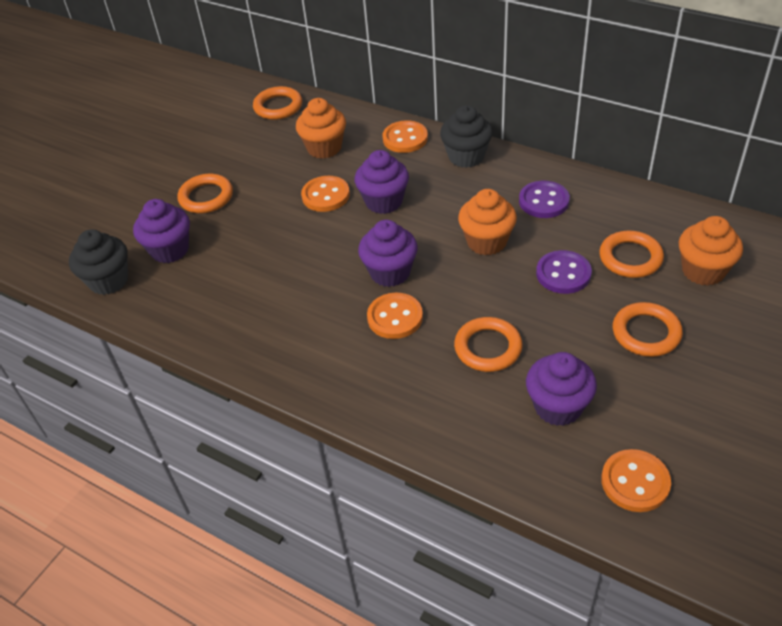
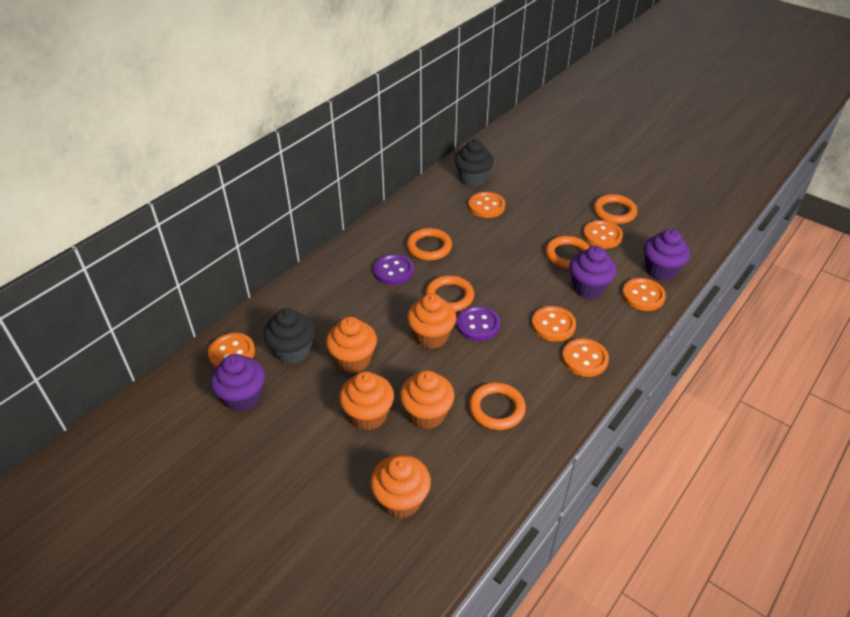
orange button: [301,176,350,212] [367,293,423,339] [382,120,428,153] [601,449,671,512] = 4 -> [208,333,255,367] [468,192,505,218] [532,306,576,342] [562,338,609,377] [583,220,623,249] [622,278,666,311] = 6
orange cupcake: [296,98,346,159] [458,189,517,255] [679,216,743,286] = 3 -> [326,317,377,373] [339,371,394,430] [370,455,431,518] [400,370,455,429] [407,294,456,349] = 5
purple cupcake: [133,199,190,263] [354,150,409,214] [358,220,418,287] [526,352,597,426] = 4 -> [210,354,265,412] [569,246,616,299] [644,229,690,281] = 3

